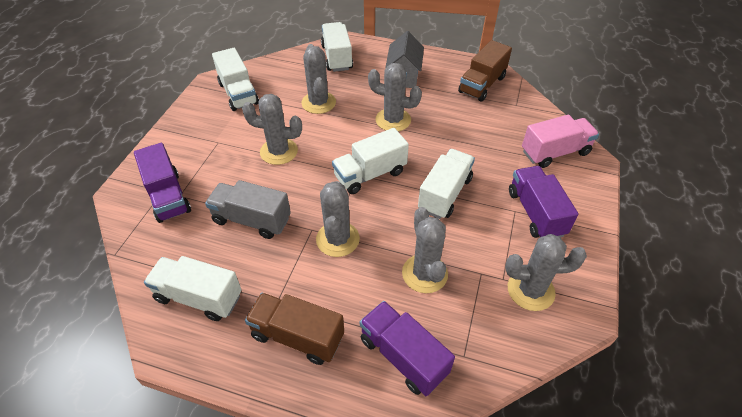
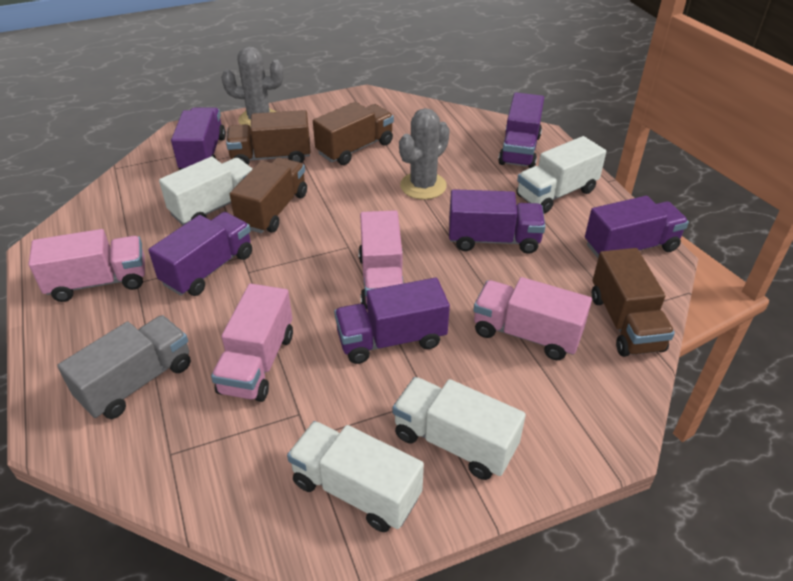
brown truck: [245,293,344,365] [458,40,512,101] = 2 -> [226,110,311,165] [230,157,307,233] [313,102,394,165] [592,248,675,357] = 4
grey cactus: [242,94,302,165] [301,44,336,114] [316,181,360,257] [368,63,422,131] [402,207,448,293] [505,234,587,311] = 6 -> [221,46,284,127] [399,108,450,200] = 2
grey house: [385,31,424,88] = 1 -> none = 0
pink truck: [522,115,599,168] = 1 -> [29,229,145,302] [211,284,293,402] [359,210,403,309] [473,277,592,360] = 4
purple truck: [134,143,191,223] [360,301,455,396] [509,166,579,238] = 3 -> [148,212,252,296] [171,107,226,170] [334,278,450,364] [449,189,546,254] [498,92,544,168] [585,196,689,258] = 6
white truck: [144,256,242,321] [212,48,259,111] [321,22,353,72] [332,128,409,194] [418,149,475,219] = 5 -> [159,157,252,225] [287,421,424,532] [393,377,526,480] [517,136,606,213] = 4

